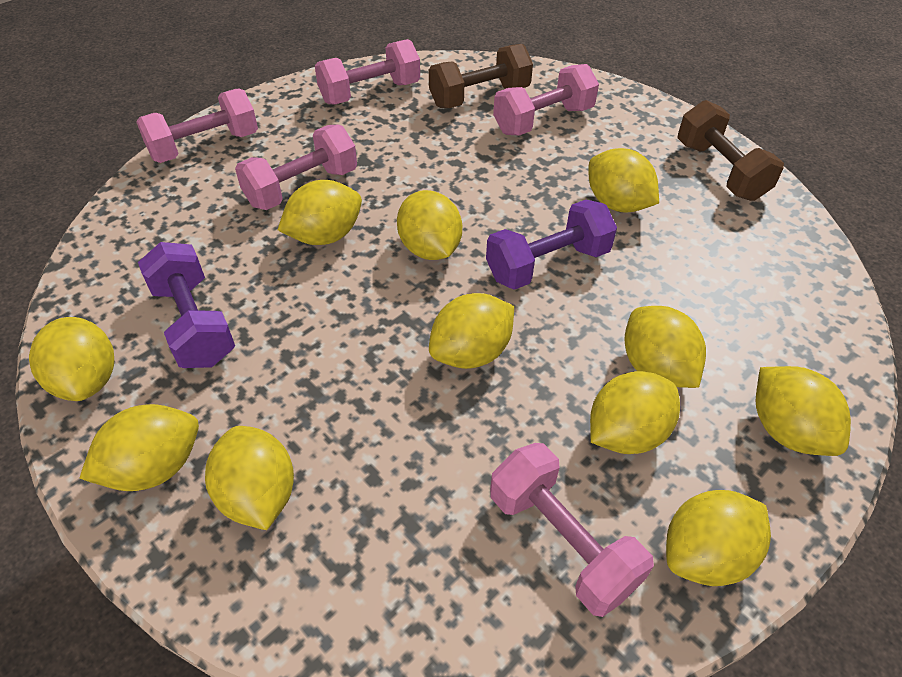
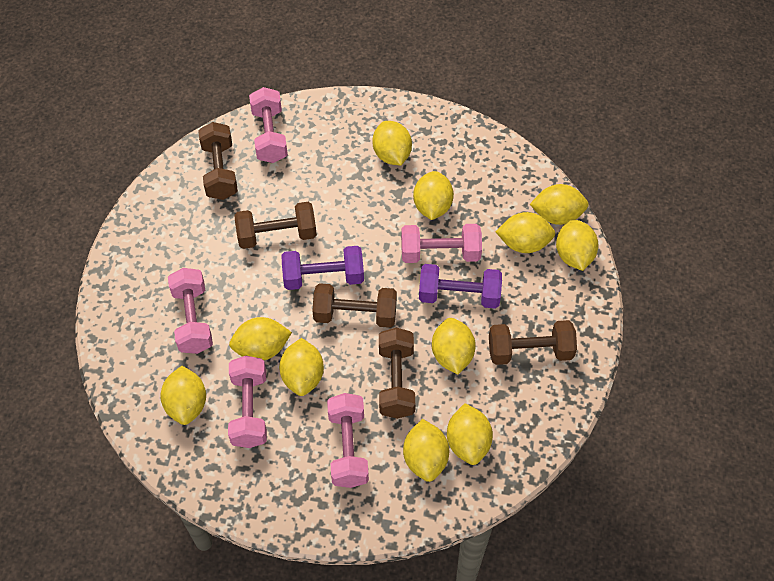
brown dumbbell: [429,44,533,108] [677,100,784,201] = 2 -> [198,122,238,200] [234,202,317,249] [312,283,397,328] [379,328,415,419] [489,320,577,365] = 5

